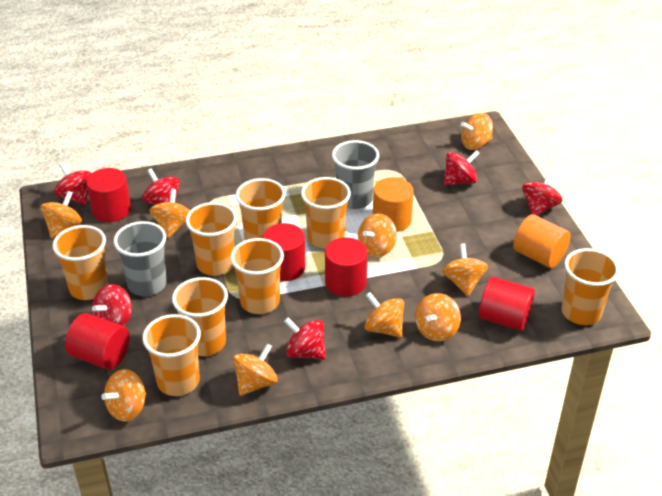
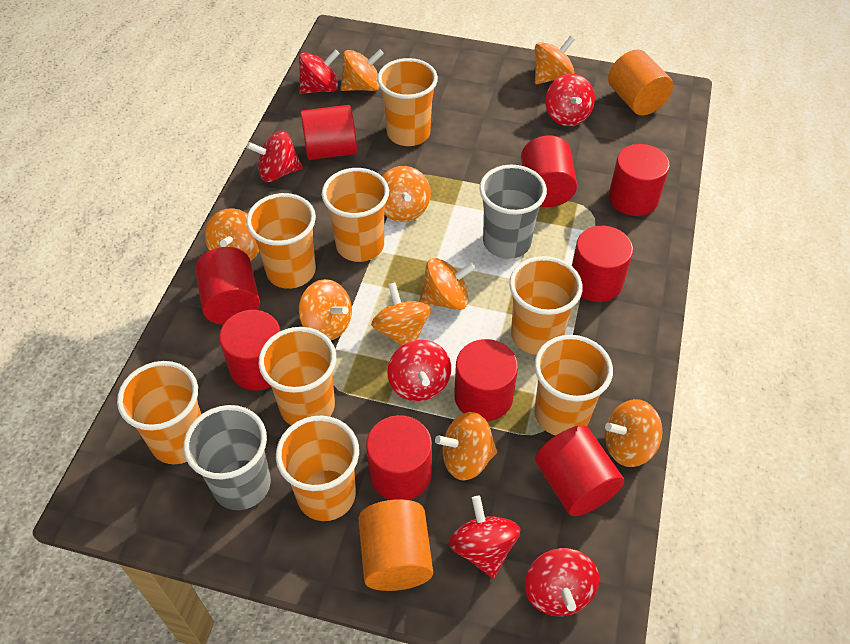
red cylinder: [65,313,130,370] [86,168,131,222] [263,223,305,281] [325,237,368,296] [479,277,535,331] = 5 -> [195,247,260,325] [219,310,280,391] [301,105,357,160] [366,415,432,500] [454,339,518,421] [521,135,577,207] [535,425,624,516] [572,226,633,302] [609,144,670,216] = 9

